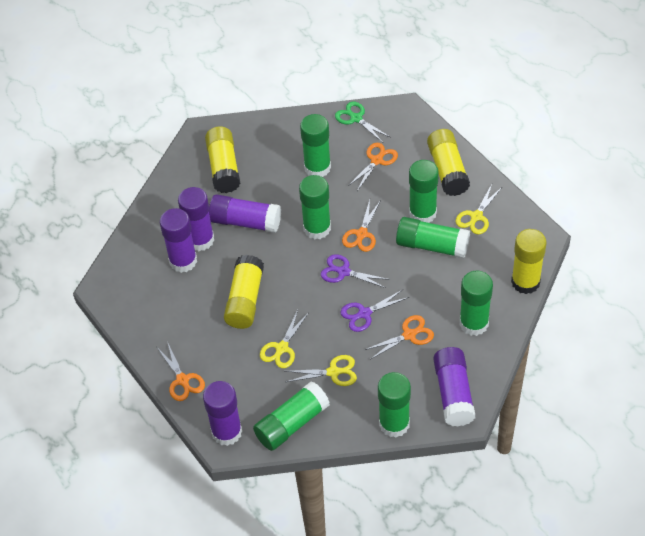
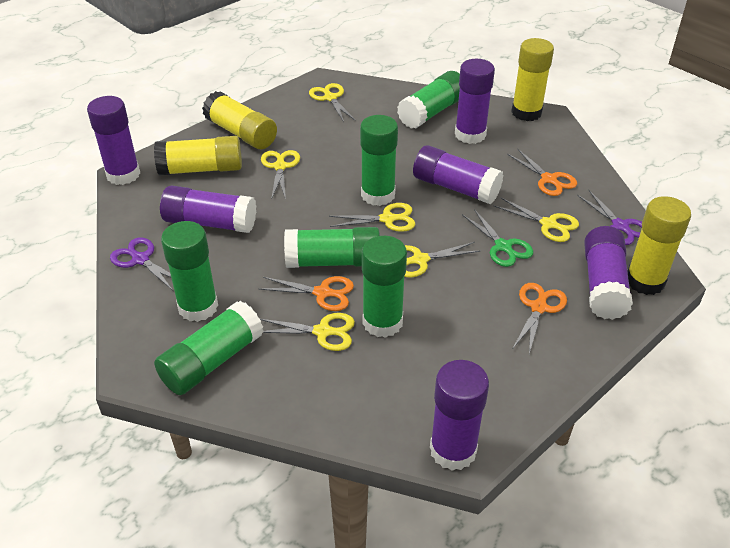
green glue stick: [253,381,330,451] [299,175,331,239] [300,114,331,177] [378,372,411,438] [396,217,470,258] [409,160,439,223] [459,271,493,336] = 7 -> [154,301,264,395] [161,221,218,322] [284,227,380,268] [360,115,398,206] [362,236,407,338] [397,71,460,129] = 6
orange scissors: [158,341,205,401] [342,200,381,252] [348,143,398,191] [364,315,434,359] = 4 -> [259,276,354,311] [507,149,577,196] [513,283,567,354] = 3
purple glue stick: [160,208,197,273] [178,187,214,251] [203,381,242,446] [209,195,281,233] [433,347,475,427] = 5 -> [87,96,140,185] [160,185,256,233] [413,145,504,204] [430,360,489,471] [455,59,495,144] [584,226,633,320] = 6
yellow scissors: [260,310,308,368] [286,355,357,386] [455,184,503,234] = 3 -> [260,313,355,351] [261,150,300,200] [309,83,356,122] [329,203,415,232] [404,242,480,278] [494,197,579,242] = 6

